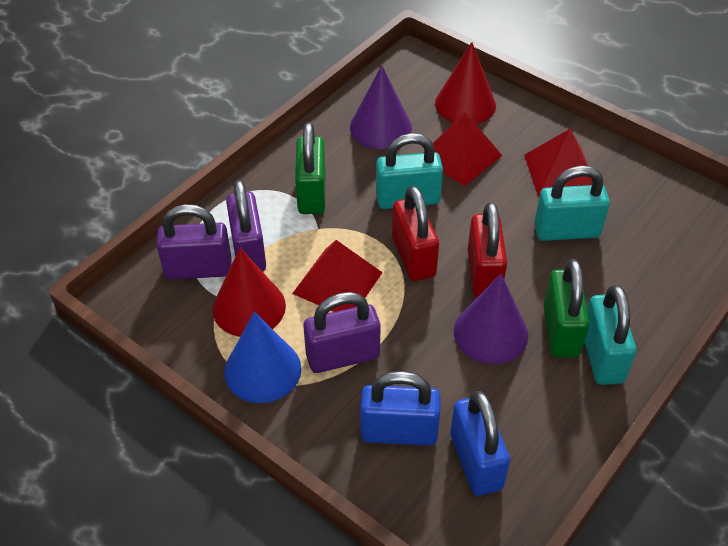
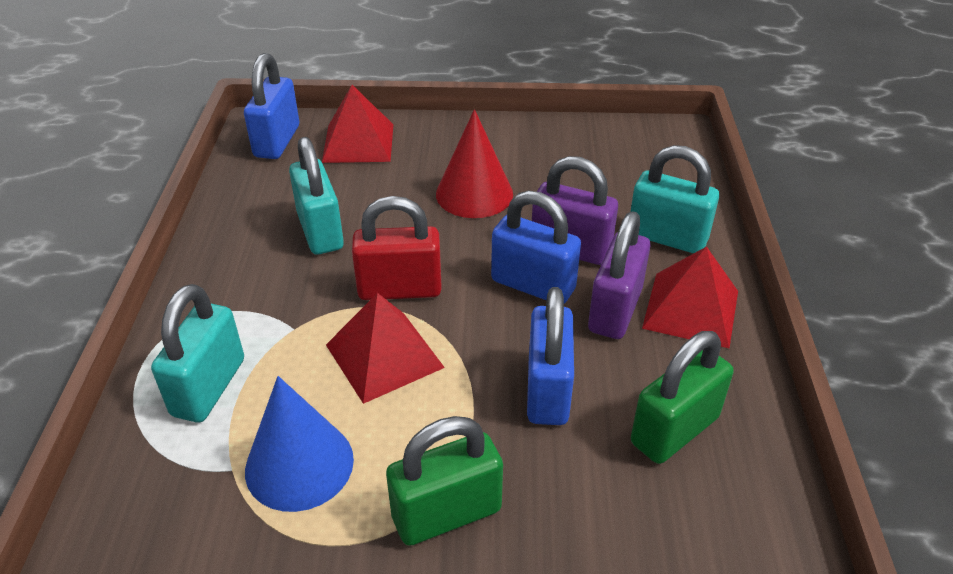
blue padlock: [360,371,441,446] [450,391,510,496] = 2 -> [244,53,299,159] [491,190,581,304] [527,287,574,425] = 3
purple cone: [350,65,412,149] [454,274,528,364] = 2 -> none = 0
purple padlock: [156,204,232,280] [226,180,266,272] [303,292,381,373] = 3 -> [532,156,618,265] [588,211,650,339] = 2
red cone: [213,248,286,337] [435,42,496,124] = 2 -> [436,109,513,218] = 1
red padlock: [392,186,439,281] [468,202,507,297] = 2 -> [352,196,442,300] = 1

